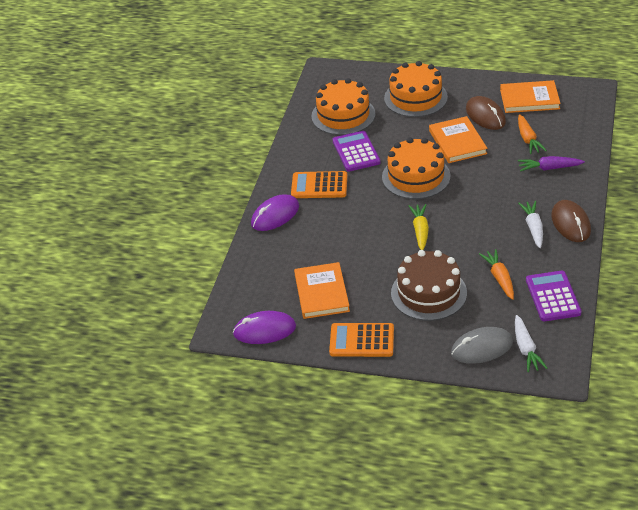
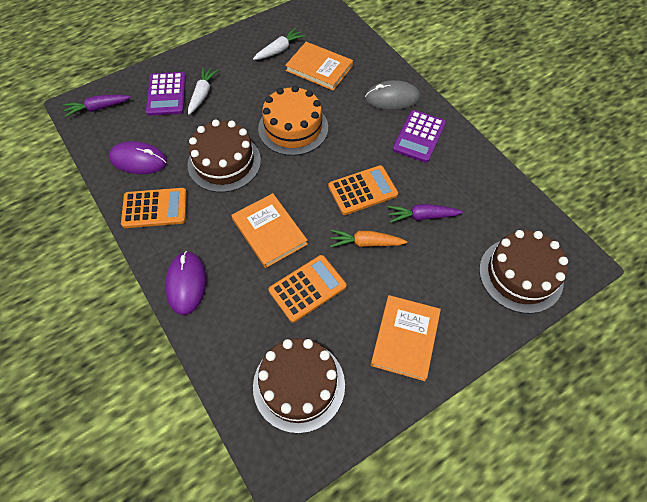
brown cake: [391,250,467,321] = 1 -> [187,120,261,192] [253,338,345,433] [479,230,568,314] = 3
brown mouse: [466,96,506,130] [551,200,591,242] = 2 -> none = 0
orange cake: [311,78,375,135] [382,137,450,199] [384,61,448,117] = 3 -> [258,86,328,156] = 1
orange calculator: [291,171,347,198] [329,323,394,357] = 2 -> [121,188,187,228] [269,255,347,323] [328,165,398,215] = 3
orange carrot: [479,249,514,300] [518,114,547,154] = 2 -> [330,230,407,247] = 1
purple carrot: [518,156,585,172] = 1 -> [63,95,131,117] [388,204,463,223] = 2
yellow carrot: [409,204,429,250] = 1 -> none = 0

